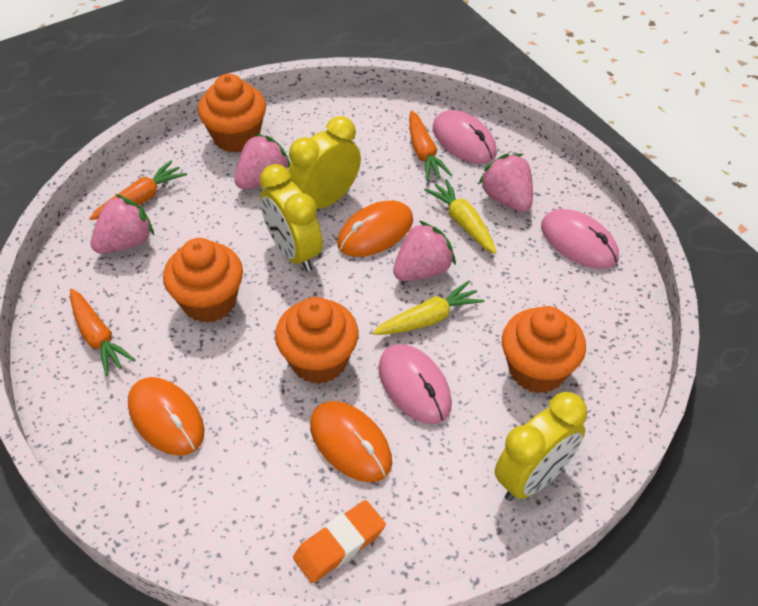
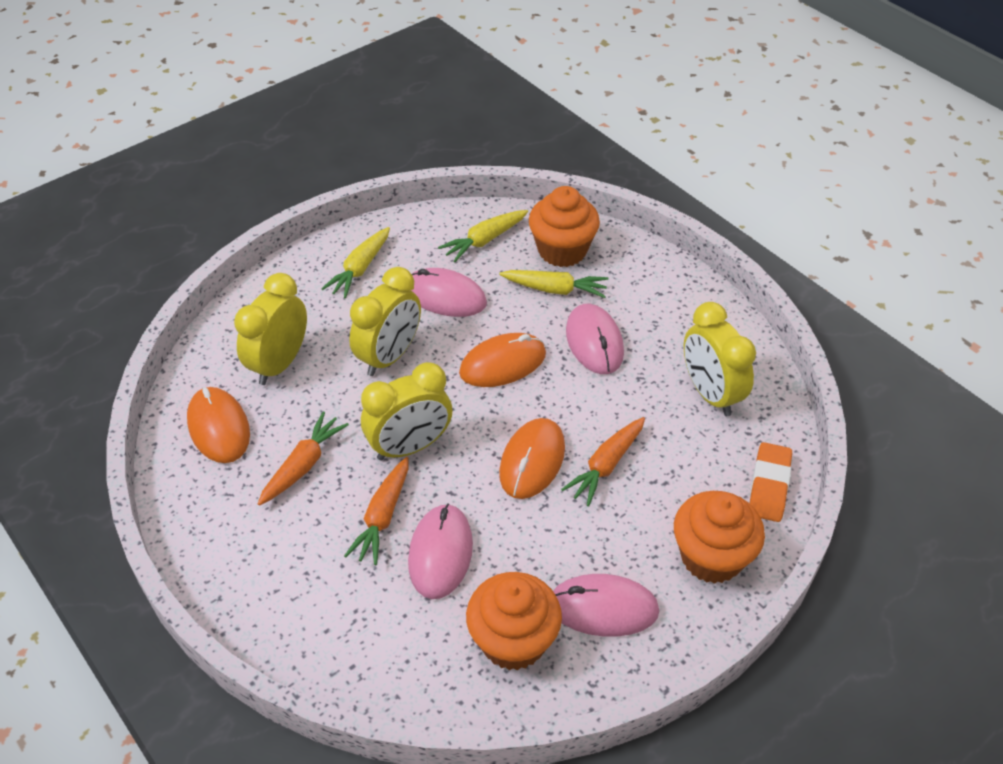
orange cupcake: [163,238,243,323] [198,74,266,153] [275,297,359,384] [502,306,586,393] = 4 -> [466,572,562,670] [529,186,600,267] [674,491,765,584] = 3
pink mouse: [379,344,452,424] [433,110,497,164] [541,209,619,269] = 3 -> [408,503,473,599] [411,268,487,317] [553,574,659,637] [566,304,624,374] = 4
pink strawberry: [90,194,154,254] [235,133,290,189] [393,221,456,281] [478,154,533,212] = 4 -> none = 0
yellow carrot: [373,281,485,335] [424,179,497,254] = 2 -> [321,227,390,298] [438,210,528,263] [499,270,608,298] = 3
yellow clock: [259,164,323,272] [288,116,361,209] [495,392,587,501] = 3 -> [234,273,307,385] [349,267,421,376] [361,362,452,460] [684,302,756,416] = 4

